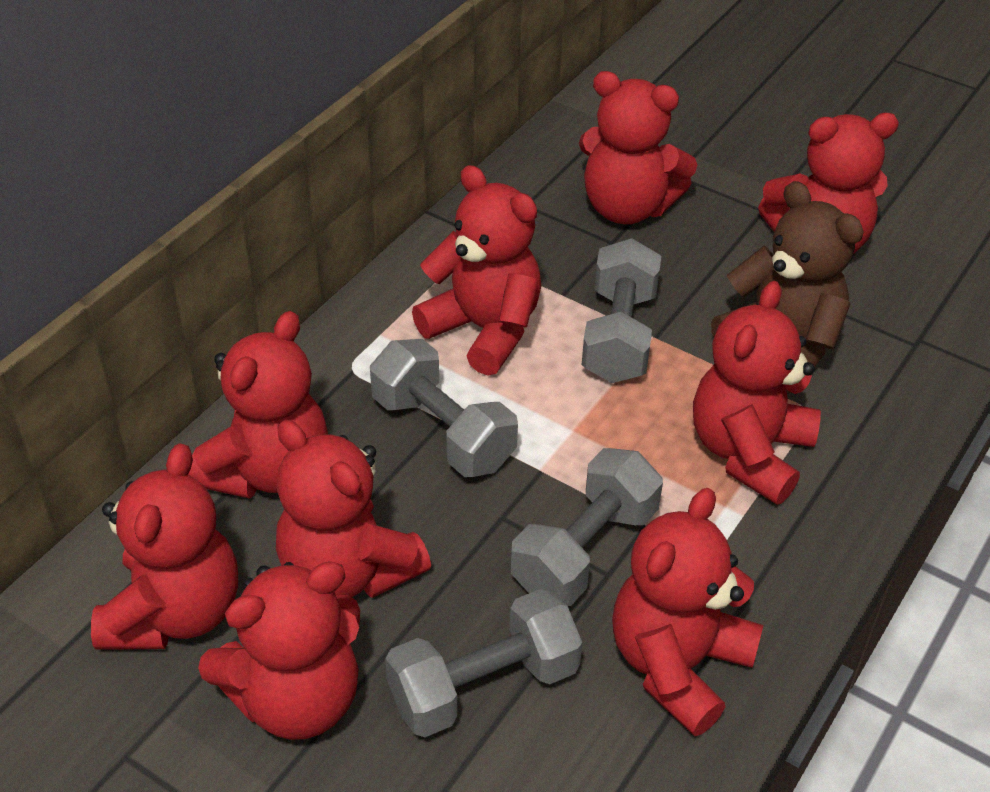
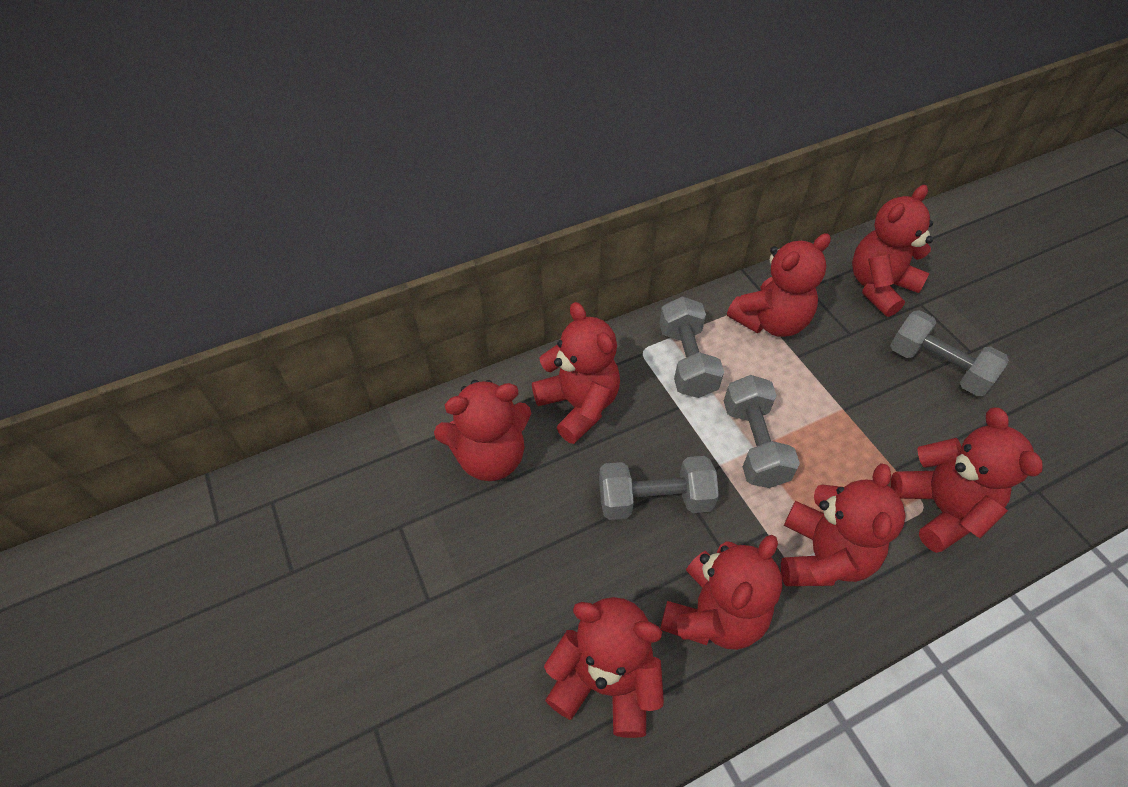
brown teddy bear: [711,181,864,393] = 1 -> none = 0
red teddy bear: [91,443,238,650] [189,311,328,499] [198,561,360,740] [276,420,431,598] [412,165,541,376] [579,71,697,224] [612,488,763,736] [693,281,821,505] [758,113,899,254] = 9 -> [434,380,531,481] [532,302,620,444] [544,597,664,738] [660,535,782,650] [727,233,831,337] [781,463,906,586] [852,185,933,317] [891,408,1043,553] = 8

